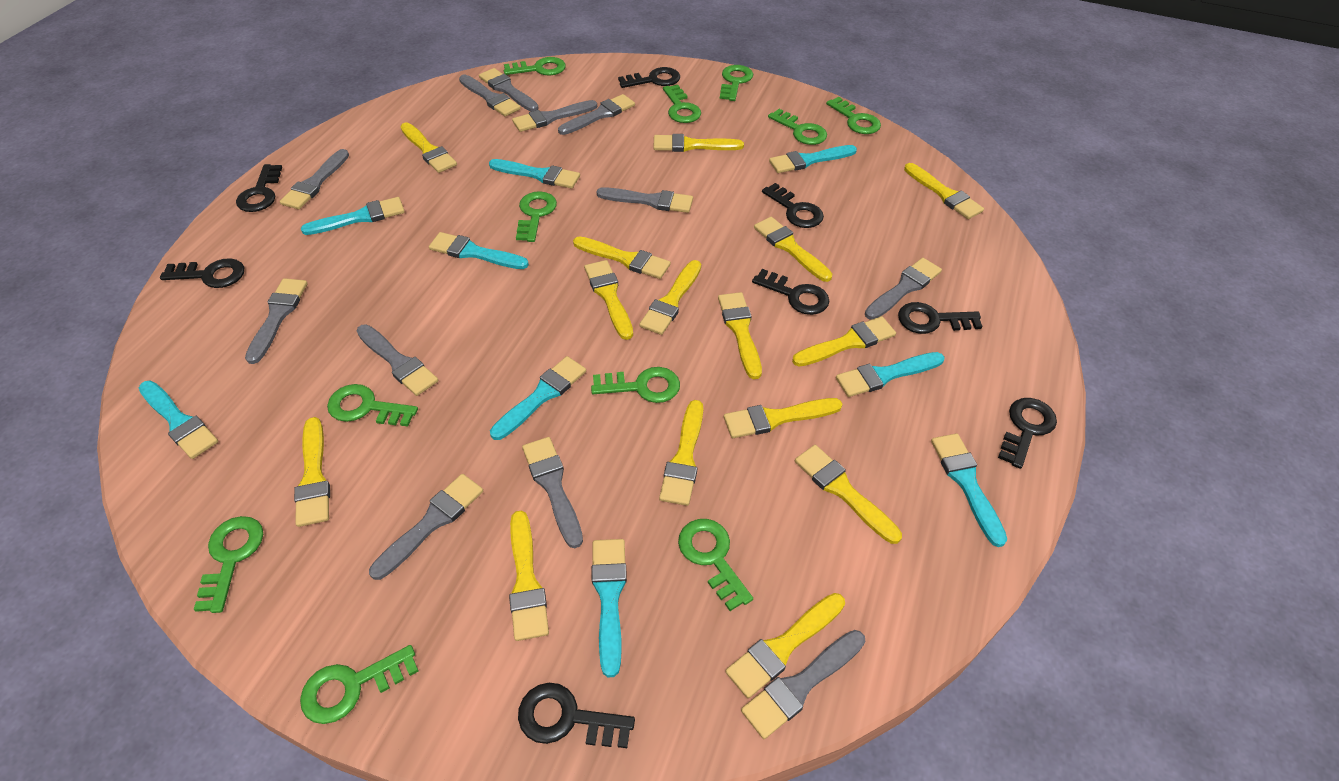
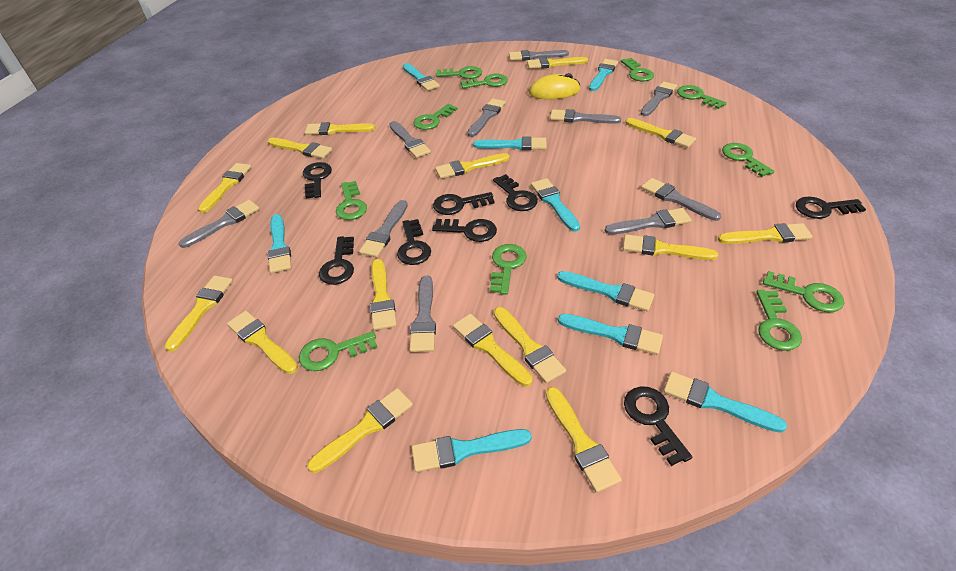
grey brush: [245,278,308,364] [280,149,349,209] [356,324,438,396] [369,474,483,580] [459,75,521,116] [479,68,538,111] [512,100,597,132] [522,437,583,548] [558,94,635,135] [597,187,693,213] [741,630,865,739] [865,258,942,320] = 12 -> [179,200,260,248] [359,200,408,258] [390,121,431,158] [409,276,436,352] [467,98,506,137] [509,50,569,61] [550,109,621,124] [605,208,692,234] [641,81,677,116] [641,178,721,221] = 10
yellow mouse: none = 0 -> [529,73,580,99] = 1

